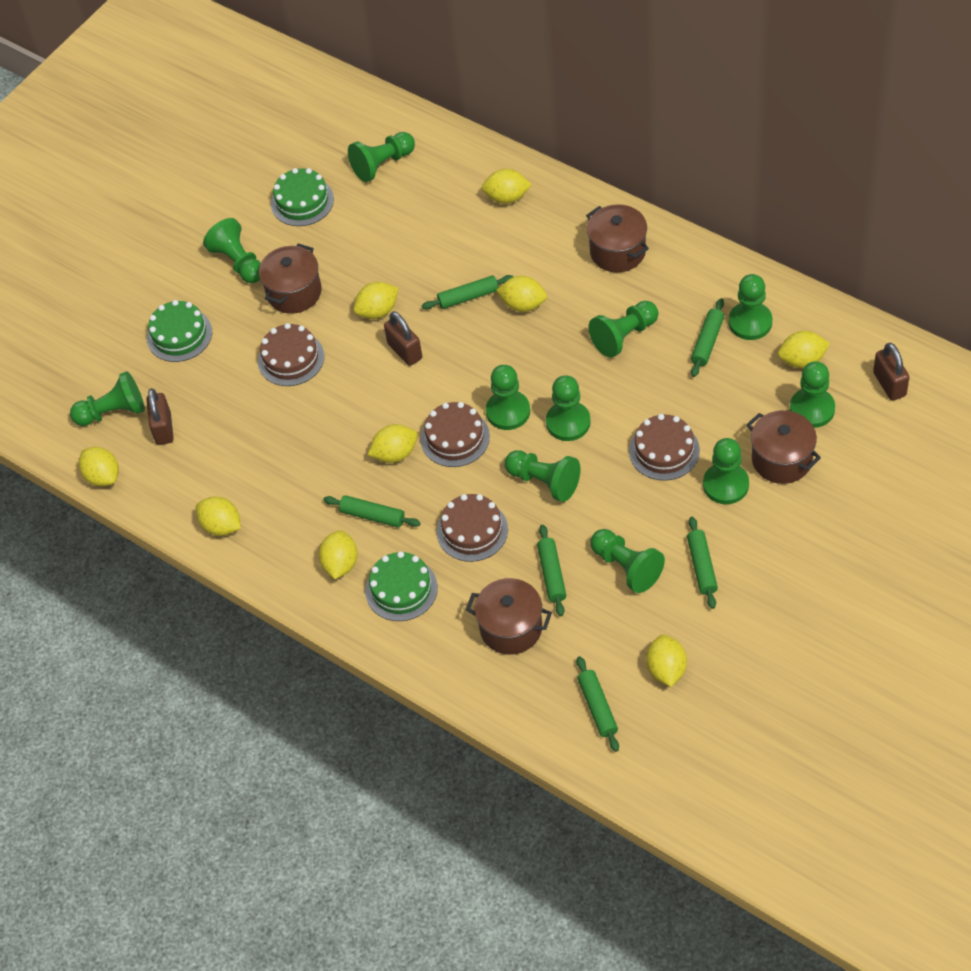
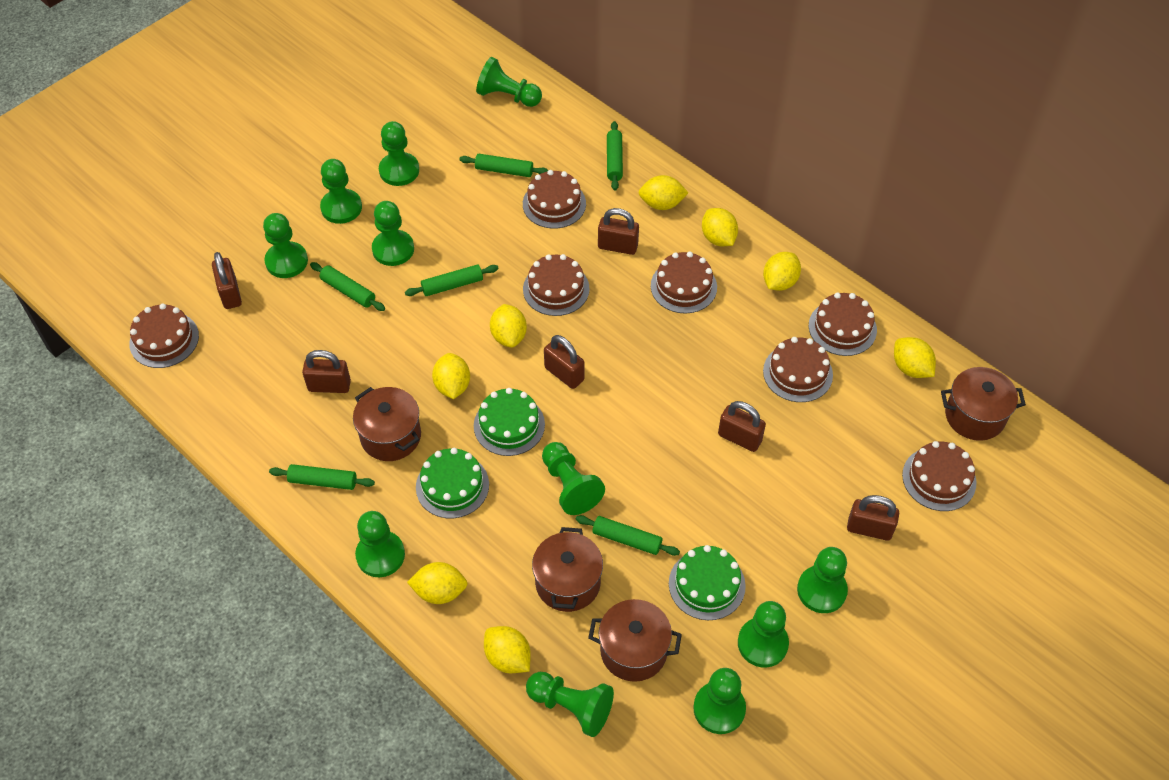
brown cake: [258,323,324,386] [420,402,490,467] [437,494,508,562] [629,414,700,481] = 4 -> [129,303,199,368] [523,170,586,229] [523,254,590,316] [651,252,717,314] [763,337,833,402] [809,292,877,356] [902,441,977,511] = 7
brown padlock: [146,388,174,445] [384,311,422,366] [873,343,909,401] = 3 -> [212,252,242,309] [302,350,351,393] [544,335,585,389] [598,208,639,255] [718,401,766,452] [847,495,899,541] = 6
yellow lemon: [79,447,119,486] [196,497,241,536] [318,530,358,579] [353,282,399,319] [368,424,418,463] [482,169,532,204] [496,276,547,312] [646,634,687,687] [778,331,830,368] = 9 -> [407,562,468,604] [432,353,470,399] [484,626,531,673] [490,304,527,348] [638,175,688,210] [702,208,738,246] [763,252,801,291] [894,337,936,378] = 8

